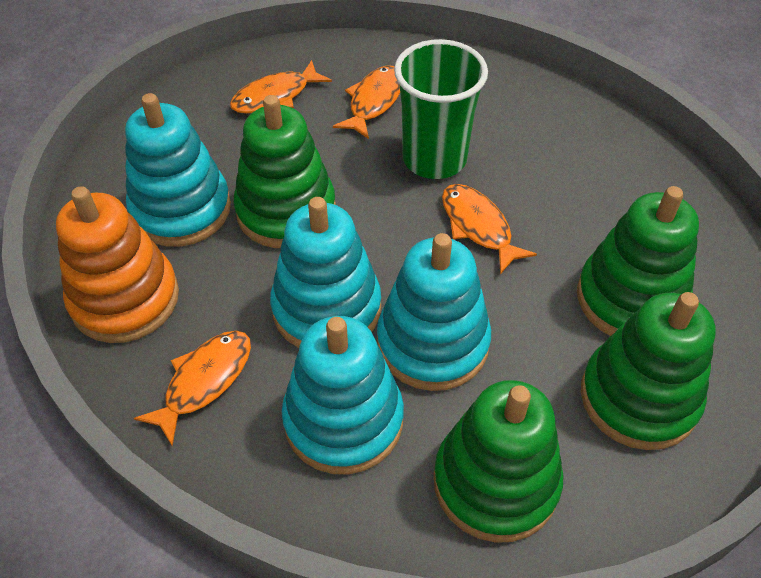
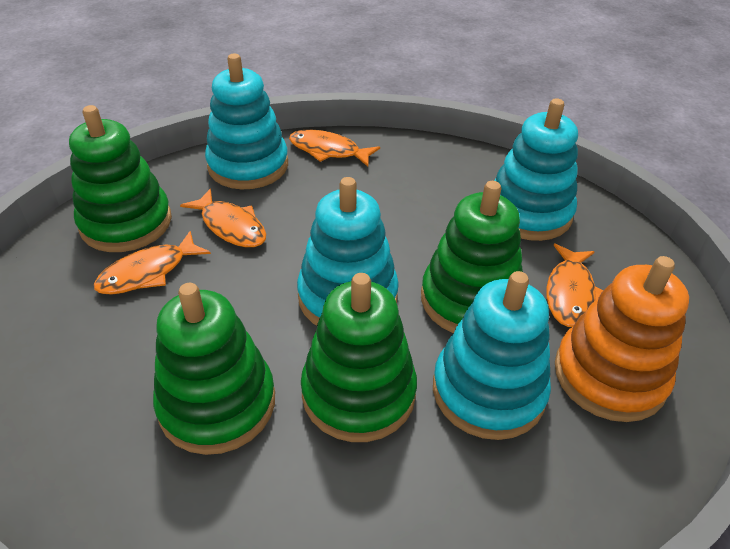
green cup: [394,39,488,179] = 1 -> none = 0

